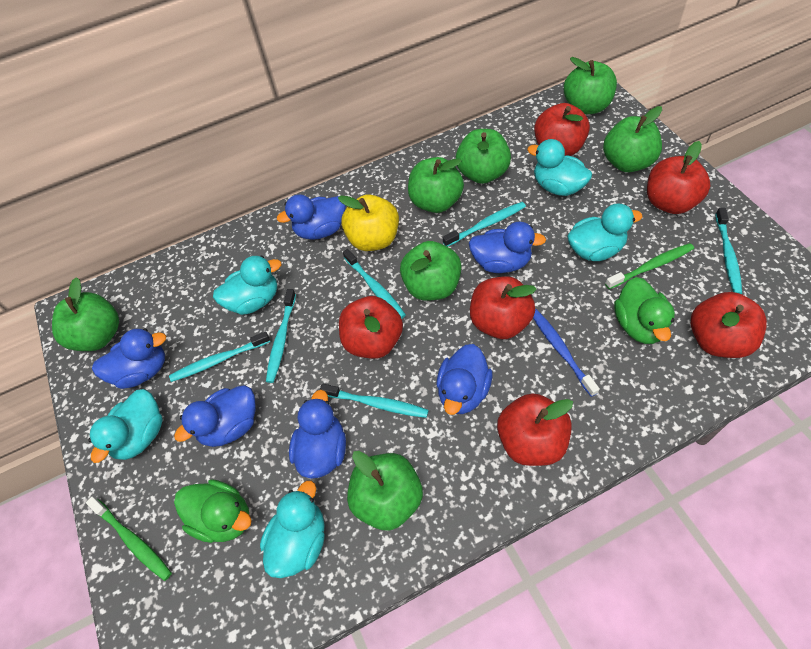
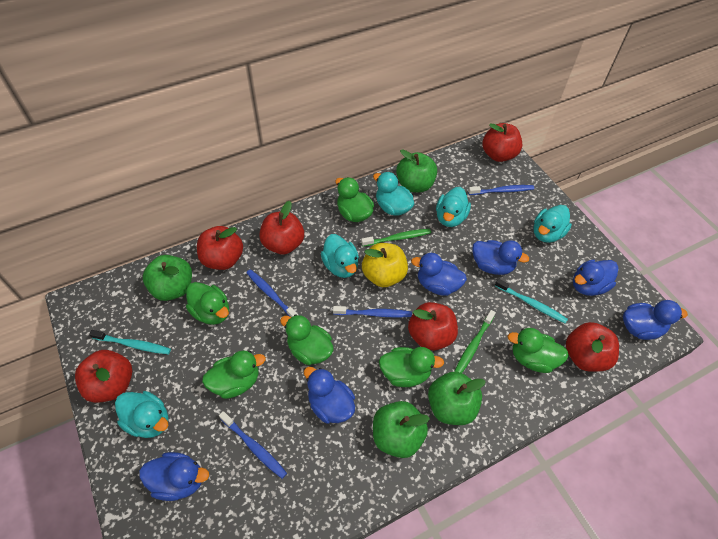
blue toothbrush: [533,309,600,397] = 1 -> [219,411,287,479] [246,269,298,317] [333,306,412,317] [468,185,534,195] = 4
green apple: [52,277,119,351] [347,451,423,530] [400,241,462,301] [408,157,464,213] [456,129,511,184] [564,57,617,114] [603,106,662,172] = 7 -> [143,255,192,301] [373,401,430,458] [396,149,437,192] [428,372,486,425] = 4
green duck: [174,479,252,543] [614,277,675,344] = 2 -> [186,282,229,325] [202,351,266,399] [280,314,334,365] [335,177,374,222] [379,347,444,387] [508,328,569,373] = 6
turquoise toothbrush: [169,331,270,382] [266,289,296,383] [320,383,429,418] [343,249,406,319] [443,202,526,247] [715,208,742,294] = 6 -> [89,330,171,354] [495,278,568,324] = 2

